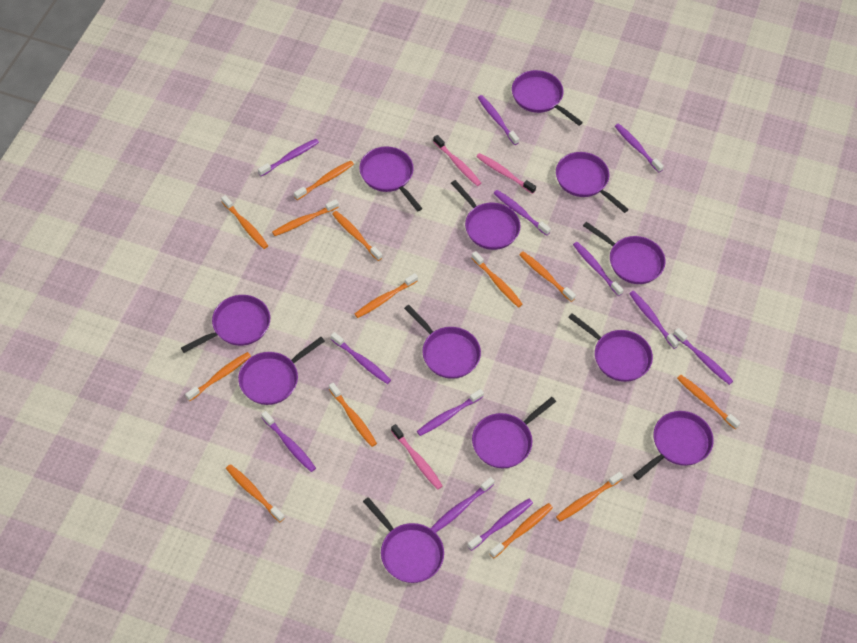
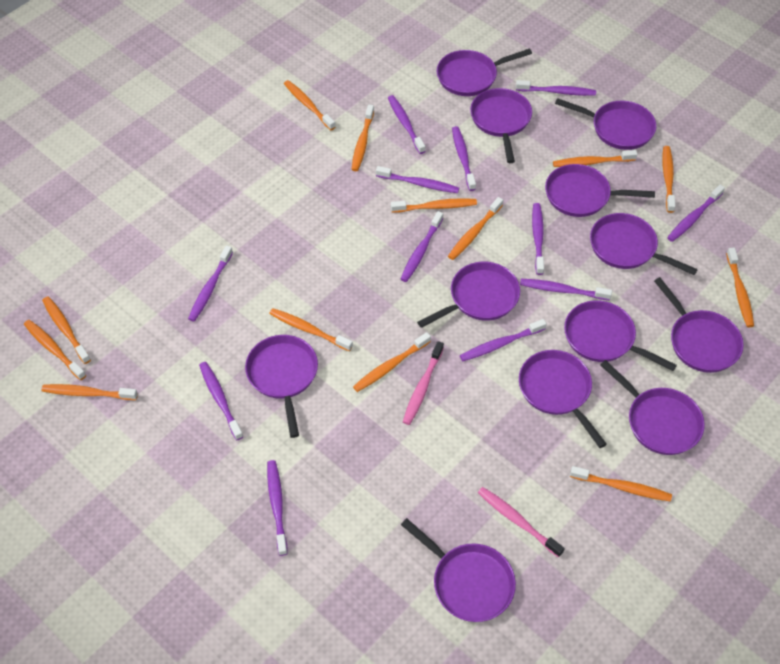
pink toothbrush: [391,424,443,489] [433,135,481,186] [476,153,536,194] = 3 -> [403,341,444,425] [478,487,565,558] = 2

